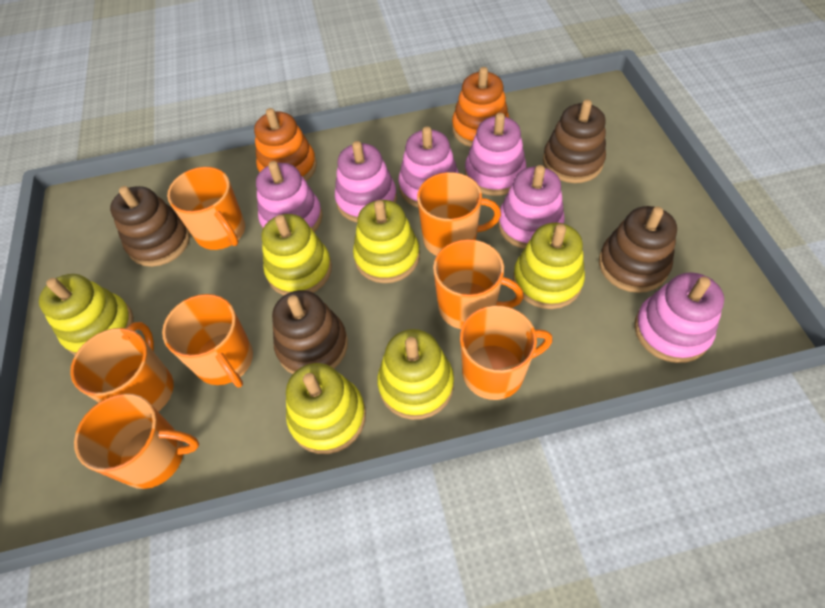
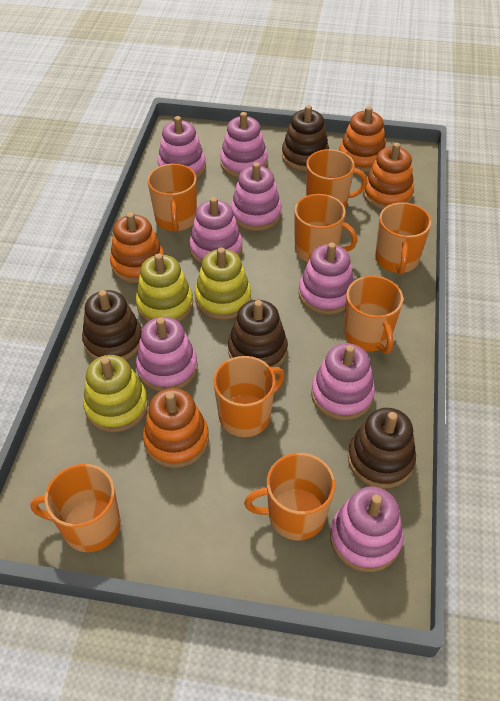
orange mug: [70,322,174,411] [74,393,199,489] [162,294,253,388] [167,167,245,250] [417,172,501,256] [433,239,524,329] [460,305,553,400] = 7 -> [30,464,121,552] [147,164,197,232] [214,356,285,437] [244,453,335,540] [294,194,358,262] [306,149,367,208] [344,276,403,354] [375,202,432,275] = 8
orange stacking toy: [254,108,317,181] [452,67,509,147] = 2 -> [110,212,164,283] [143,388,209,468] [339,106,386,172] [363,143,414,210] = 4
pink stacking toy: [256,161,323,232] [335,141,397,223] [398,126,459,207] [465,113,526,196] [498,165,565,249] [634,272,724,363] = 6 -> [136,317,198,392] [157,116,206,179] [189,197,242,265] [220,112,268,178] [231,162,282,231] [298,243,354,315] [311,343,375,420] [330,487,404,572] = 8
yellow stacking toy: [39,274,134,355] [262,214,332,295] [286,363,366,454] [353,200,420,283] [377,329,454,420] [513,223,585,309] = 6 -> [83,355,148,432] [136,253,193,322] [195,248,251,320] = 3

